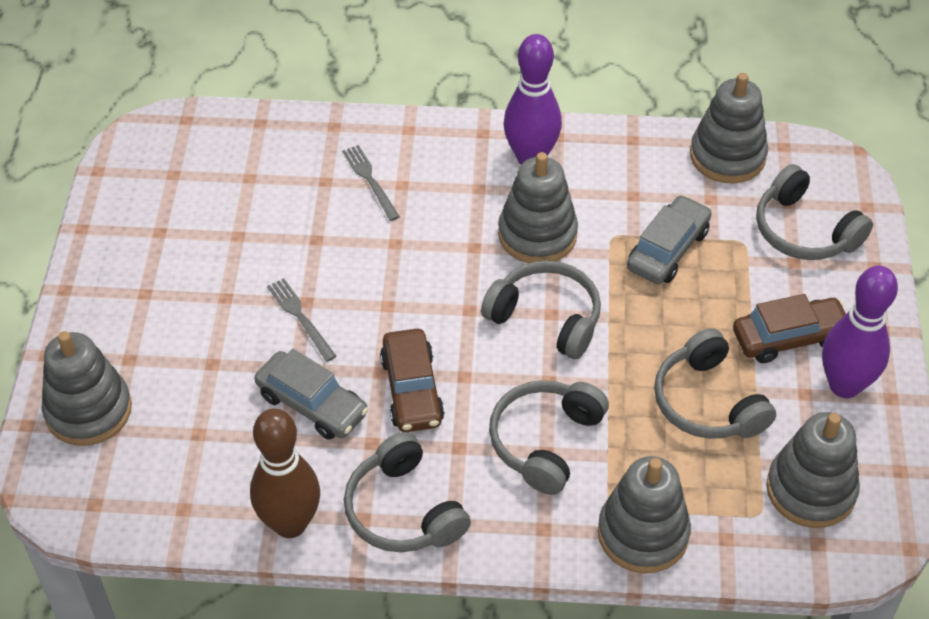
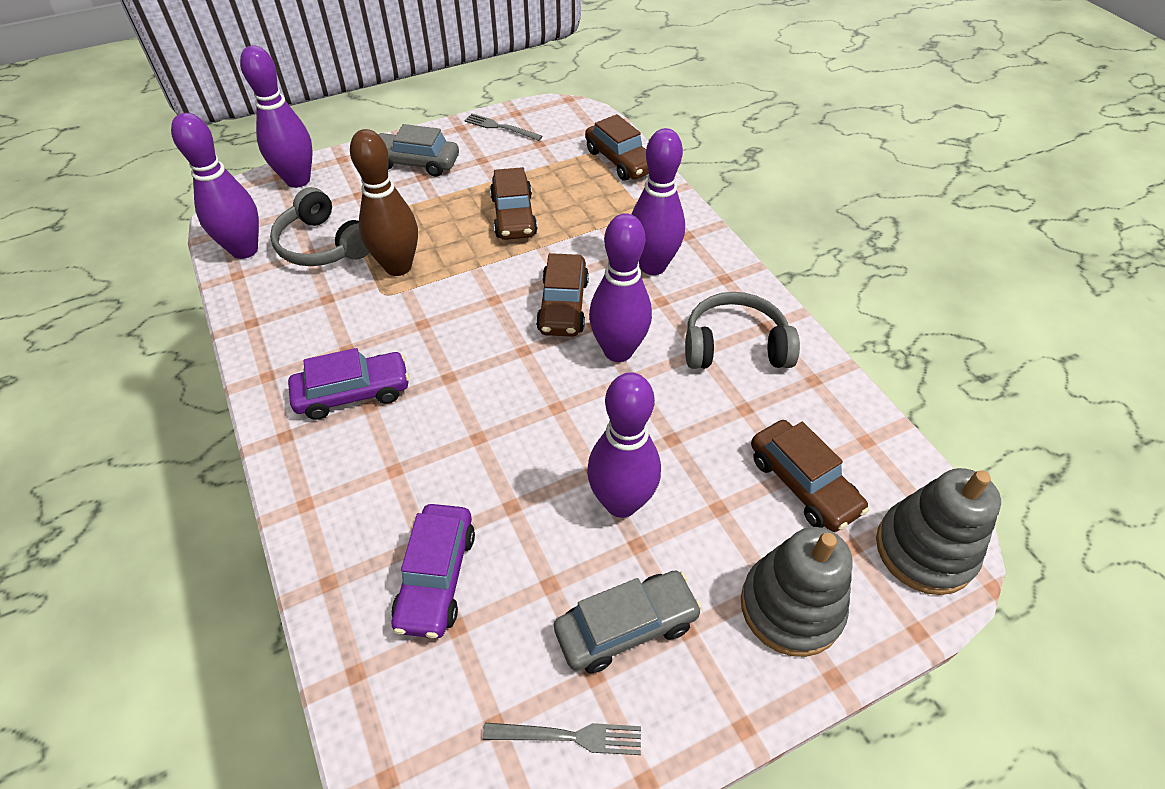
brown car: [380,329,444,432] [733,294,846,363] = 2 -> [490,167,538,240] [536,253,589,337] [585,114,649,181] [751,420,869,532] = 4
grey headphones: [344,432,471,552] [481,260,601,359] [489,380,609,495] [654,328,776,439] [756,164,873,260] = 5 -> [270,187,369,266] [685,292,800,369] = 2
grey stacking toy: [42,331,132,446] [498,152,578,263] [598,456,691,574] [690,73,768,184] [766,412,860,528] = 5 -> [741,527,853,657] [876,468,1001,595] = 2
purple bowling pin: [503,34,562,164] [822,266,898,398] = 2 -> [171,113,259,259] [240,45,313,188] [587,372,661,518] [589,213,652,362] [631,128,685,275] = 5
purple car: none = 0 -> [288,348,410,420] [391,504,475,638] = 2

